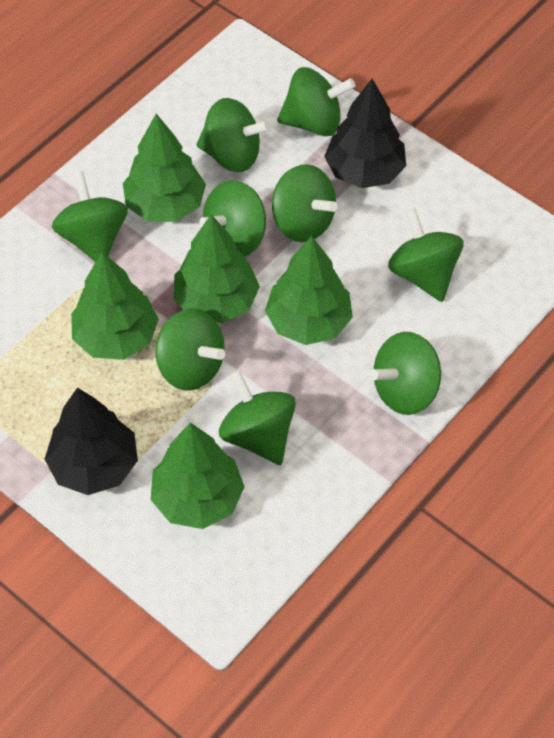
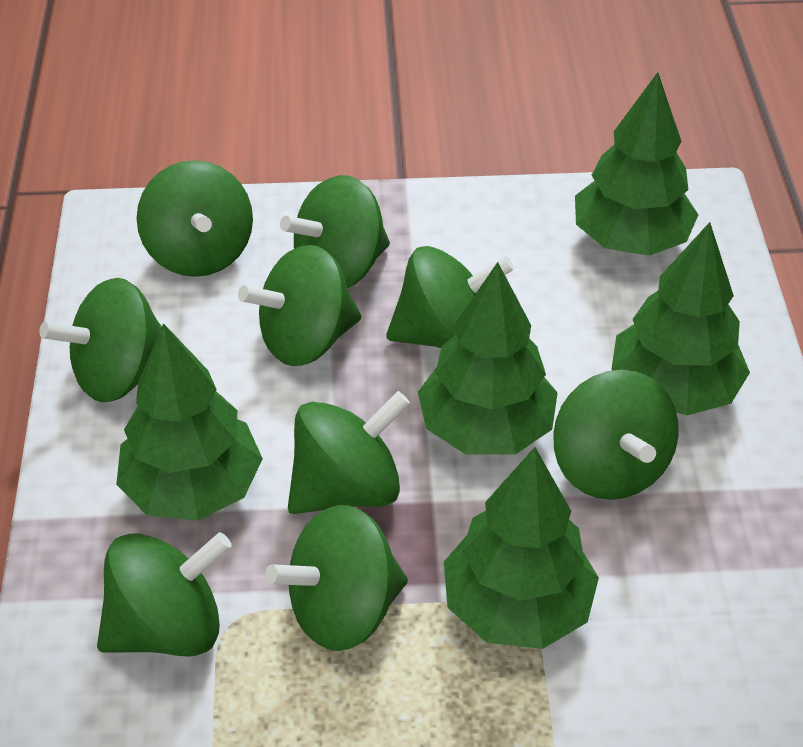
black tree: [44,388,138,495] [324,79,406,188] = 2 -> none = 0

